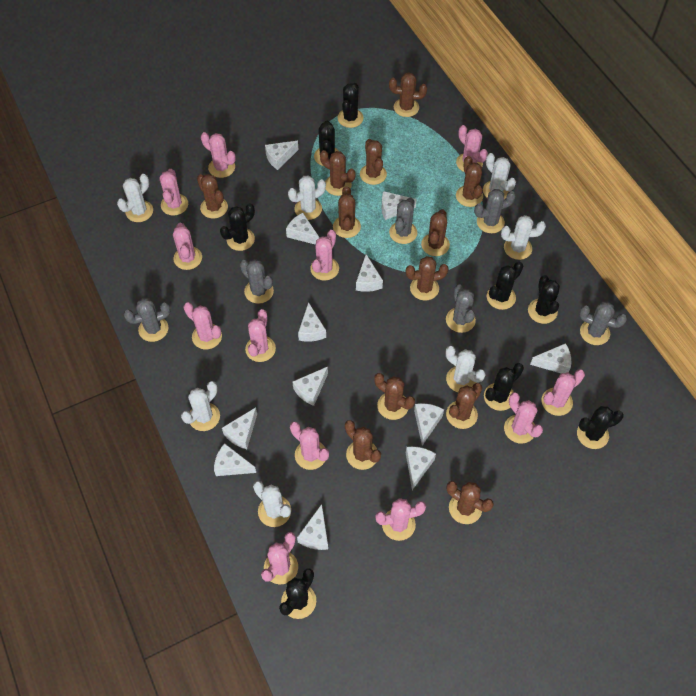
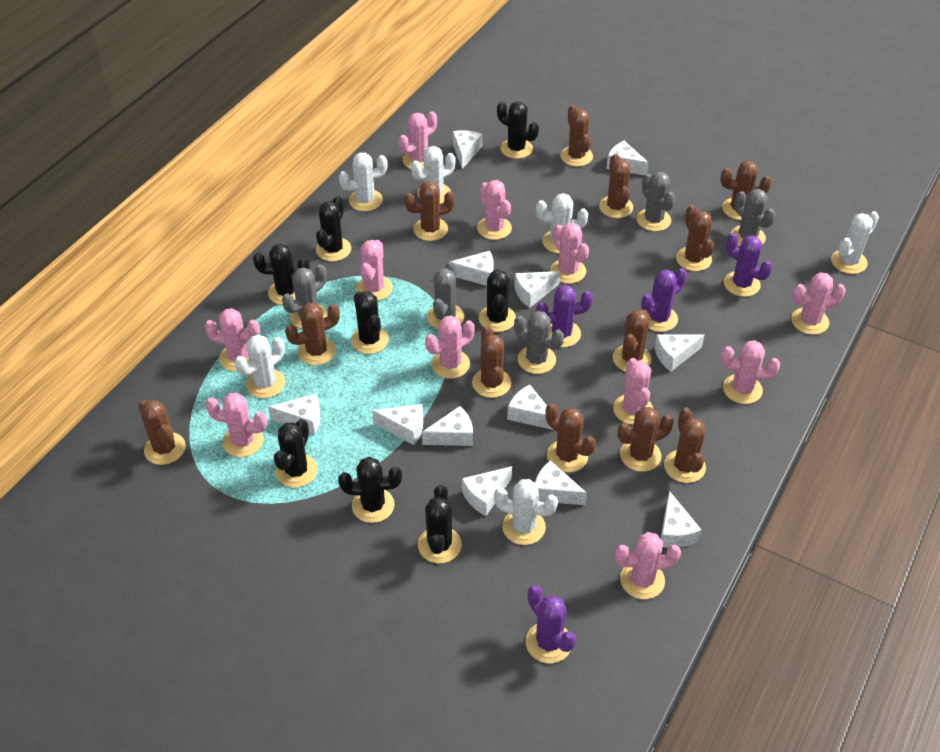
grey cactus: [124,298,170,342] [240,259,274,304] [389,197,417,244] [446,284,476,333] [474,189,516,233] [579,302,627,345] = 6 -> [282,264,328,329] [427,262,464,330] [514,311,564,374] [637,172,675,231] [730,189,776,246] = 5
pink cactus: [159,169,188,216] [173,222,202,270] [183,302,222,349] [201,132,236,178] [245,309,276,362] [261,532,298,584] [290,421,329,470] [310,230,339,281] [375,498,426,541] [456,125,488,172] [504,393,543,444] [541,369,585,416] = 12 -> [205,308,260,371] [205,393,267,457] [356,240,393,301] [398,112,437,169] [425,315,475,379] [477,180,512,240] [550,223,589,284] [613,358,653,425] [615,532,681,599] [721,340,780,404] [791,272,846,335] = 11
purple cactus: none = 0 -> [526,585,576,663] [536,285,593,347] [641,268,687,332] [724,233,772,297] = 4
white cactus: [117,174,153,222] [181,381,220,431] [253,481,291,527] [288,175,326,220] [446,346,486,392] [483,153,516,199] [501,215,546,260] = 7 -> [234,335,285,398] [339,153,388,211] [411,146,456,204] [494,479,558,545] [536,193,588,253] [831,211,879,274] = 6

